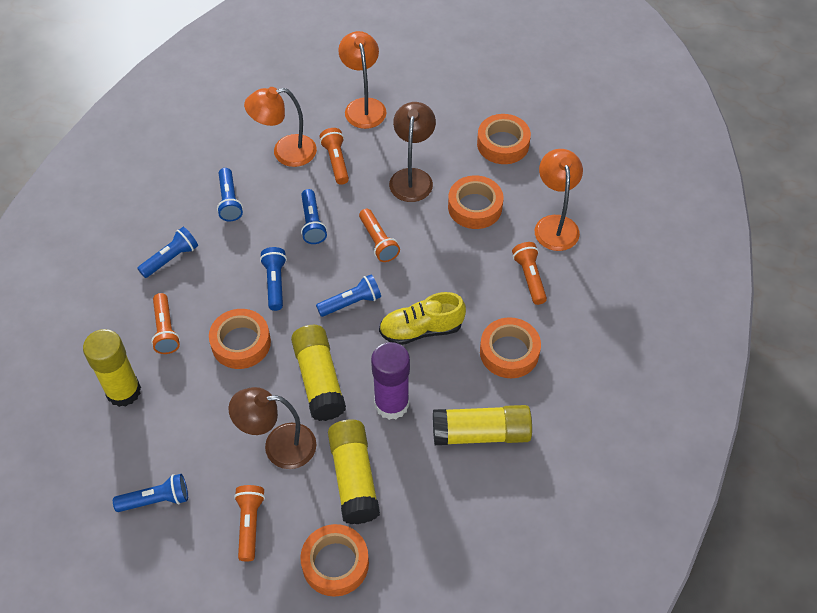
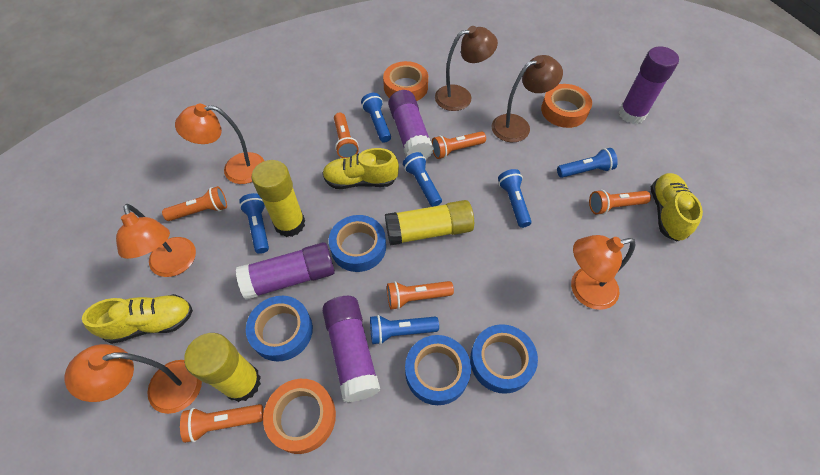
blue tape: none = 0 -> [246,296,313,362] [329,215,386,272] [405,335,471,405] [470,324,538,394] = 4
orange flashlight: [151,293,180,354] [234,485,265,562] [320,128,349,185] [359,209,400,262] [512,242,547,305] = 5 -> [162,186,227,221] [180,404,264,443] [334,113,359,158] [387,281,454,310] [432,131,486,159] [589,190,651,215] = 6
orange lamp: [244,87,317,167] [338,31,386,129] [535,149,583,251] = 3 -> [64,344,202,414] [116,204,196,277] [175,104,264,184] [571,235,636,310] = 4
orange tape: [209,309,271,369] [300,524,369,597] [448,175,503,229] [477,114,531,164] [480,317,541,378] = 5 -> [263,379,336,454] [383,61,428,101] [541,84,592,128] = 3
purple glue stick: [371,342,410,420] = 1 -> [236,242,335,300] [322,296,380,402] [388,90,434,159] [618,47,679,124] = 4
yellow glue stick: [83,329,141,407] [291,325,346,421] [328,419,380,524] [433,405,532,445] = 4 -> [184,333,261,402] [252,160,305,237] [385,200,474,246] = 3
yellow shoe: [379,292,466,345] = 1 -> [82,294,193,344] [322,148,399,189] [651,173,703,241] = 3

